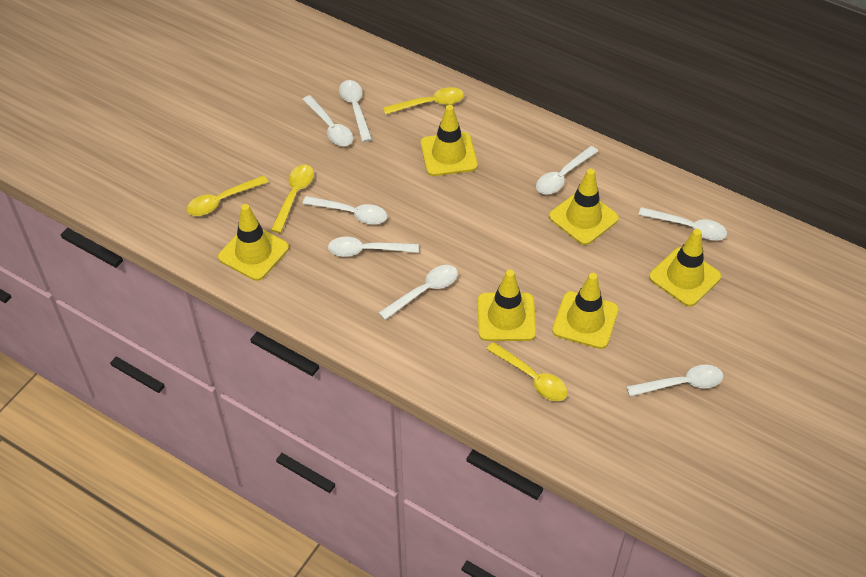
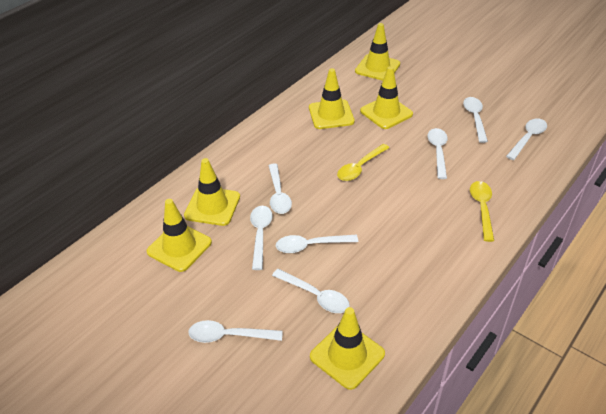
yellow spoon: [186,175,268,216] [271,165,314,233] [383,87,464,115] [487,342,568,401] = 4 -> [337,144,390,181] [470,181,494,242] = 2

